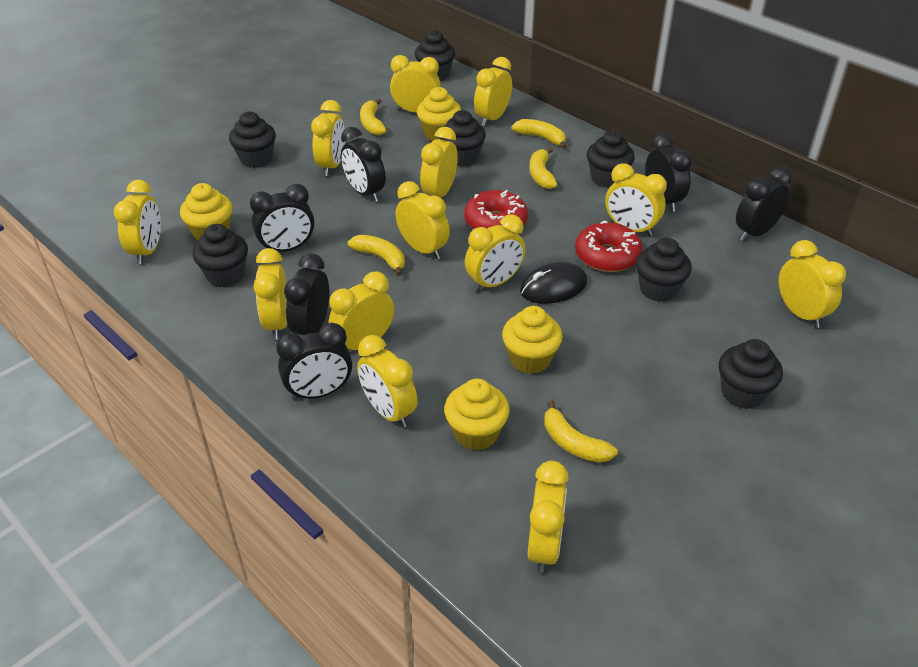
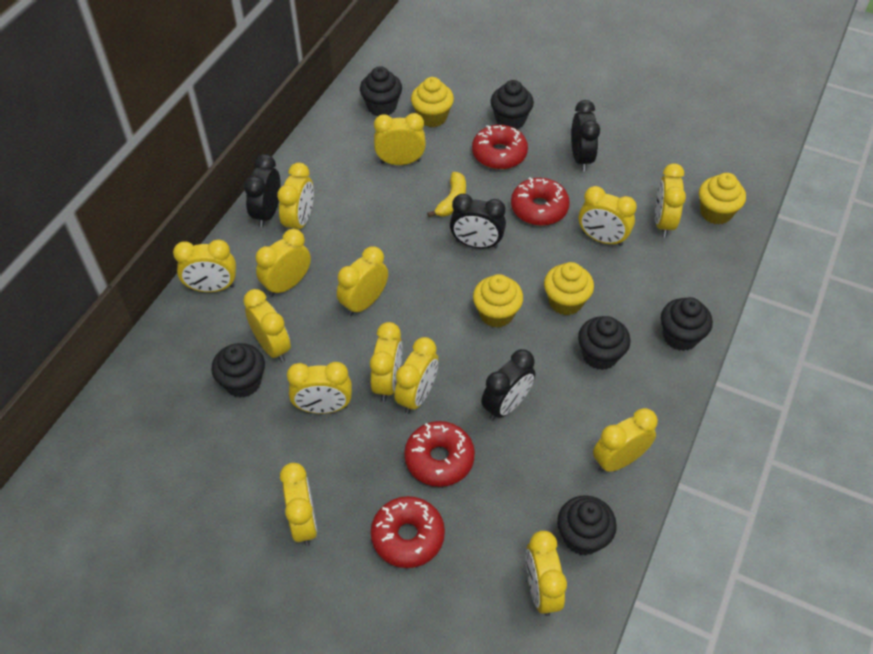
black clock: [250,184,314,252] [276,323,352,401] [284,253,329,336] [341,127,386,202] [645,133,692,212] [736,166,792,241] = 6 -> [244,154,281,227] [450,194,506,248] [481,349,535,421] [571,100,600,171] = 4
black cupcake: [193,224,248,287] [229,111,276,168] [415,30,455,81] [440,110,486,167] [587,130,635,188] [636,238,692,302] [719,339,783,409] = 7 -> [211,343,265,398] [360,66,402,116] [491,80,534,129] [557,495,617,555] [578,316,631,370] [661,297,713,351] = 6
black mouse: [520,262,587,304] = 1 -> none = 0
red donut: [464,190,528,229] [575,220,643,272] = 2 -> [371,496,445,568] [404,421,475,487] [472,125,528,169] [511,177,570,226] = 4
yellow banana: [348,235,405,276] [360,98,386,135] [511,119,567,149] [529,147,558,189] [544,400,618,463] = 5 -> [427,172,466,217] = 1
yellow clock: [114,180,161,264] [254,248,287,340] [311,100,345,176] [329,271,394,351] [357,335,418,428] [390,55,441,112] [395,181,450,259] [420,127,458,197] [465,214,525,292] [474,57,512,126] [528,461,569,573] [605,163,667,236] [779,240,846,328] = 13 -> [173,240,236,292] [243,289,291,362] [256,229,311,297] [277,163,314,229] [280,463,317,546] [287,362,352,414] [337,246,388,316] [370,322,402,401] [374,113,426,165] [395,337,438,414] [526,531,567,616] [579,186,637,246] [593,408,658,472] [655,163,686,237] = 14

